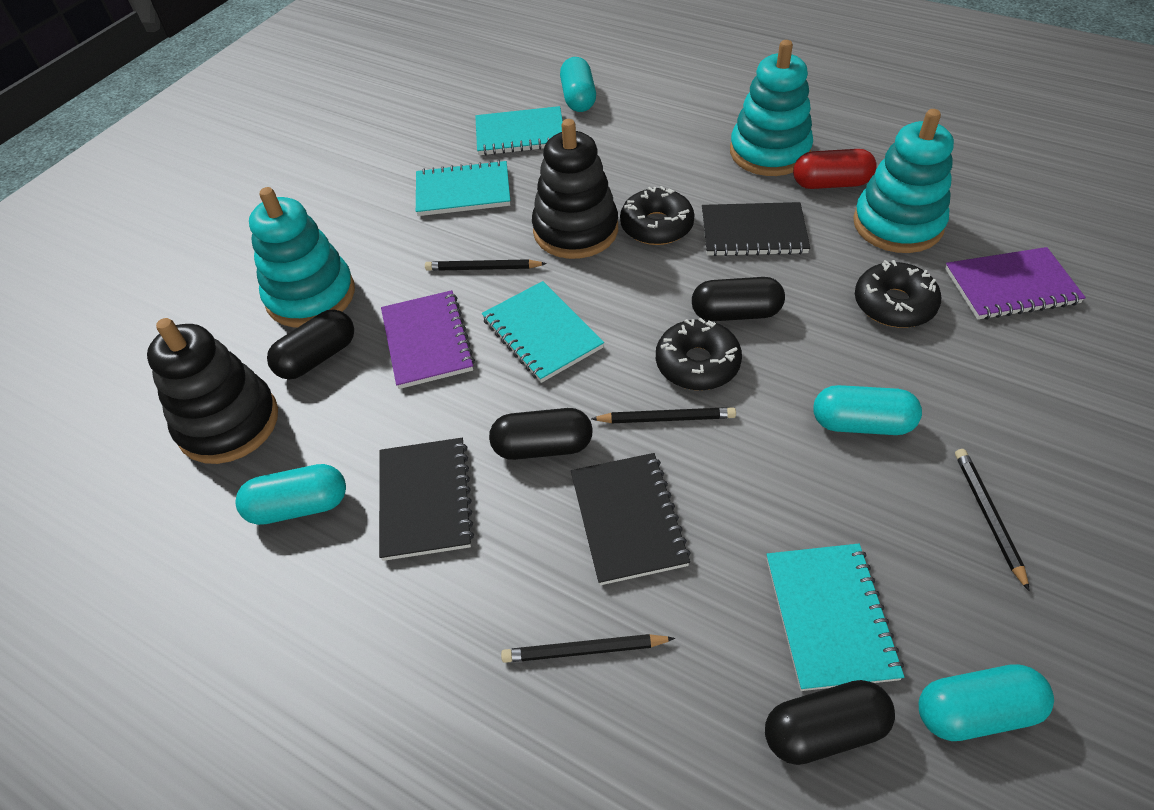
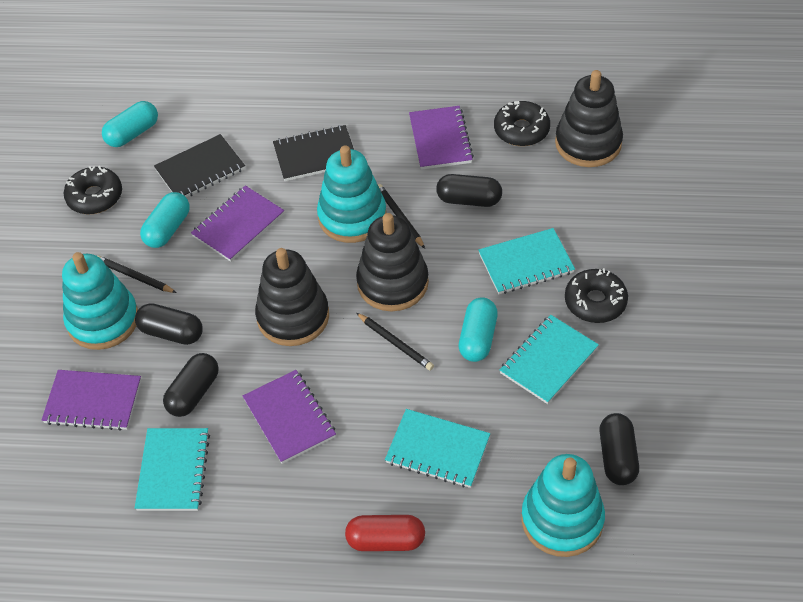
black notebook: [379,438,474,561] [571,453,691,585] [702,202,810,256] = 3 -> [154,134,245,198] [273,125,354,181] = 2
black pencil: [425,259,547,271] [501,634,675,663] [591,407,736,423] [955,449,1030,591] = 4 -> [98,256,177,293] [356,313,434,370] [378,184,425,249] = 3
black stacking toy: [147,318,278,464] [532,119,618,259] = 2 -> [255,248,329,346] [356,213,429,311] [555,70,623,167] = 3
purple notebook: [381,290,475,389] [945,247,1086,320] = 2 -> [42,370,141,431] [191,186,284,262] [243,370,336,464] [409,106,474,170] = 4
turquoise capsule: [235,464,346,525] [560,57,596,112] [813,385,922,435] [919,664,1054,741] = 4 -> [102,101,158,147] [140,192,190,248] [459,297,498,362] = 3

